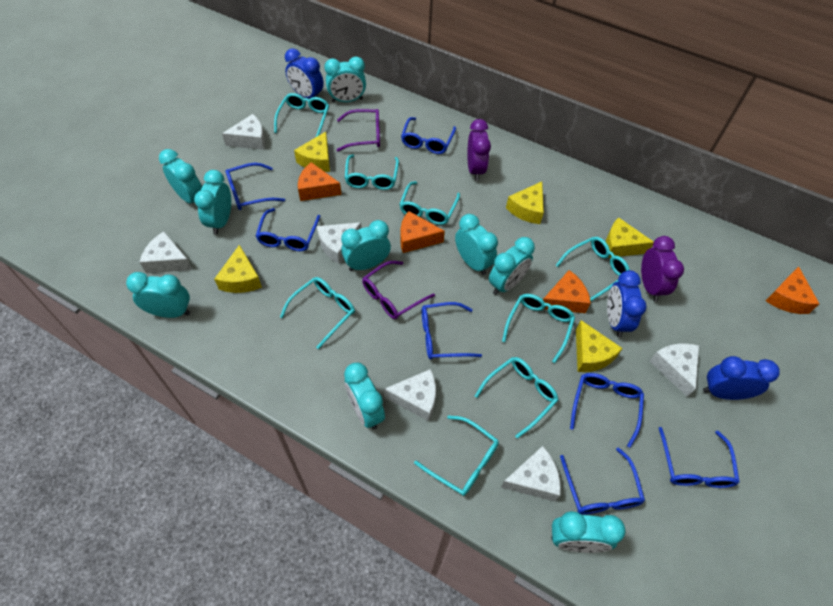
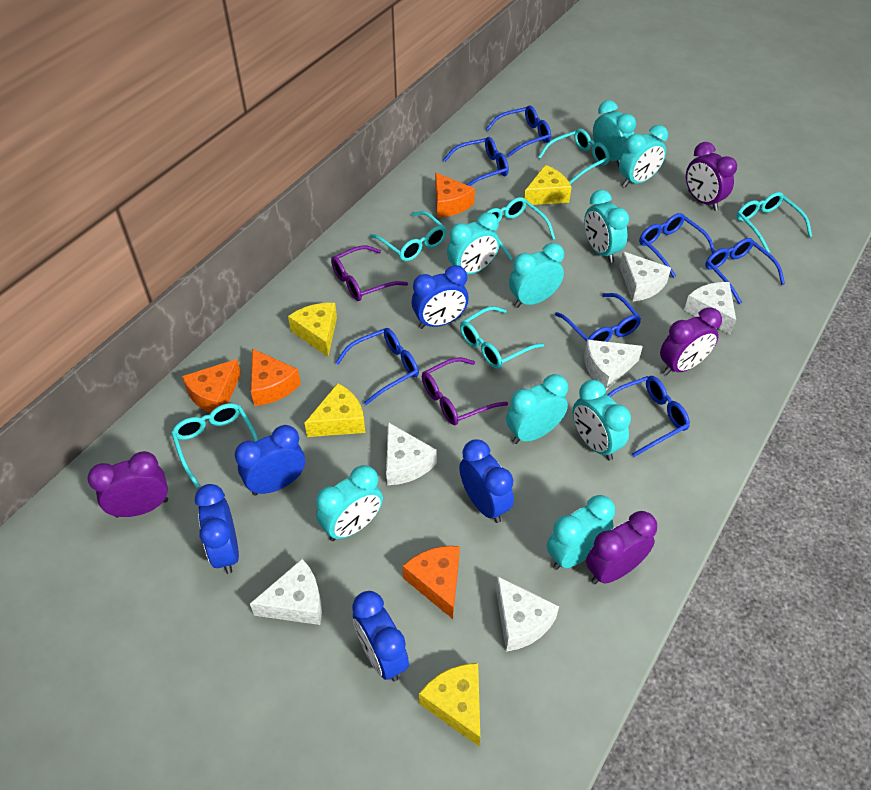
blue clock: [285,48,324,98] [607,270,647,337] [703,356,780,400] = 3 -> [195,484,239,574] [235,425,305,496] [352,591,409,681] [412,265,469,329] [459,439,514,523] = 5
purple clock: [467,119,491,181] [641,236,684,302] = 2 -> [88,451,168,517] [586,511,657,584] [660,307,722,375] [686,142,737,211] = 4
turquoise glasses: [274,93,329,138] [280,277,355,349] [345,154,399,190] [399,181,460,225] [414,415,499,496] [475,357,558,439] [502,294,575,363] [556,237,630,301] = 8 -> [171,403,259,488] [370,211,447,262] [460,306,544,369] [486,197,555,260] [538,129,610,184] [736,192,812,252] = 6
yellow cheese: [214,245,262,293] [294,132,330,172] [506,182,544,224] [576,320,623,372] [606,217,654,258] = 5 -> [288,303,337,357] [305,383,365,437] [419,663,480,746] [524,165,572,205] = 4

